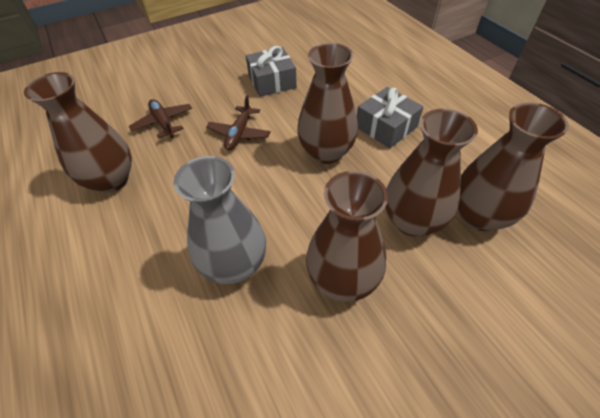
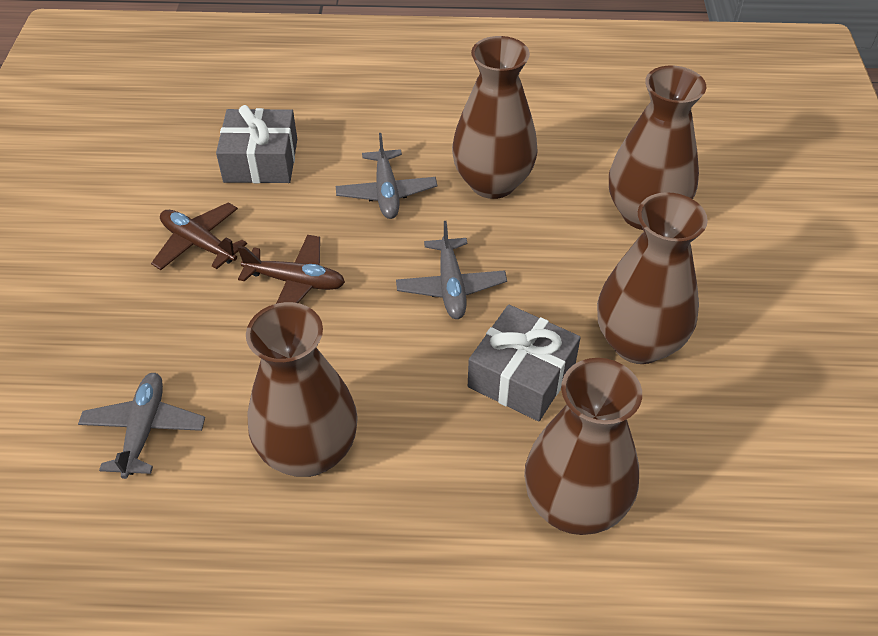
grey plane: none = 0 -> [78,373,205,479] [336,133,437,219] [396,221,507,319] = 3
grey vase: [174,156,266,284] = 1 -> none = 0

